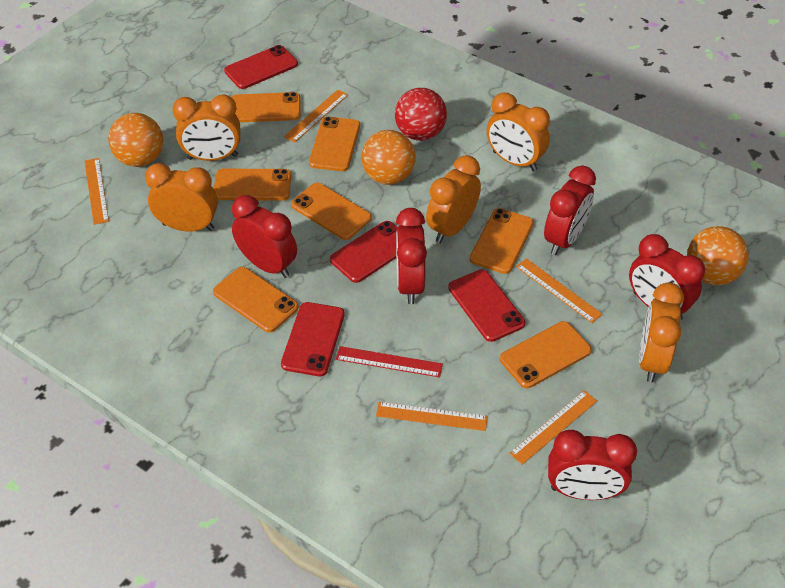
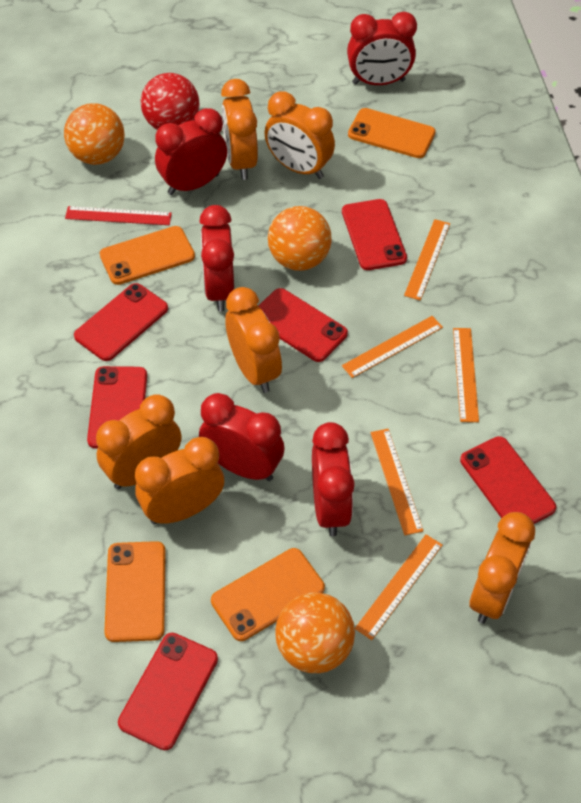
orange clock: [145,163,218,232] [172,94,240,161] [426,155,481,243] [487,93,550,171] [639,282,684,382] = 5 -> [96,394,182,490] [135,437,224,525] [221,79,258,180] [225,287,282,393] [264,92,335,179] [469,512,535,623] = 6
orange phone: [213,267,299,333] [214,168,291,201] [231,92,301,122] [291,183,372,240] [309,116,360,171] [470,208,534,274] [500,321,592,388] = 7 -> [100,226,195,285] [104,541,166,642] [211,548,325,641] [348,108,436,158] = 4
red phone: [224,45,298,89] [281,302,345,376] [330,221,398,283] [448,270,525,342] = 4 -> [74,283,168,361] [87,366,147,449] [118,633,218,750] [259,288,348,362] [342,199,407,270] [460,436,556,524] = 6

